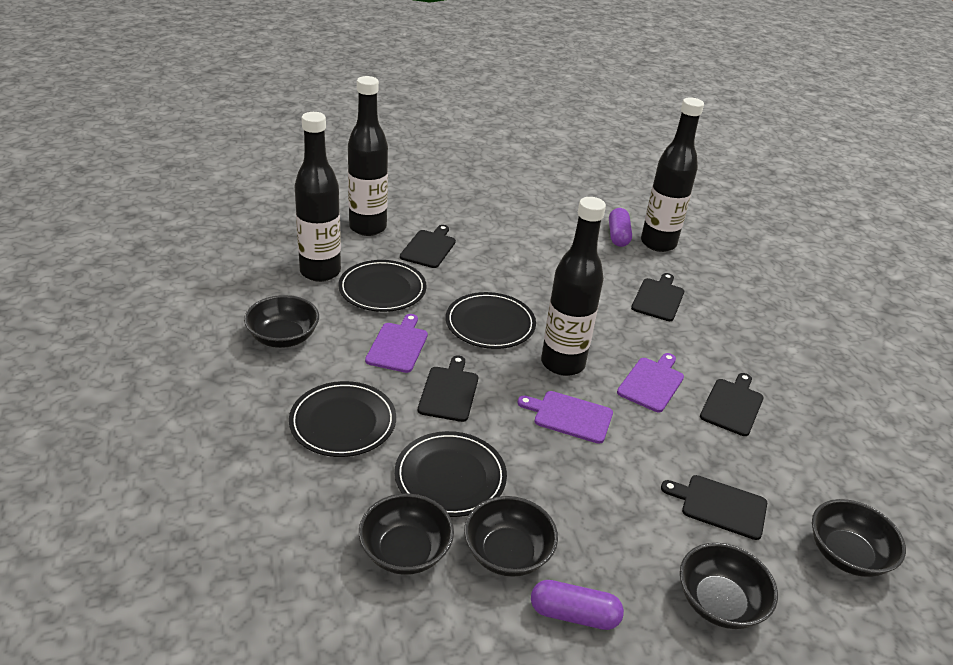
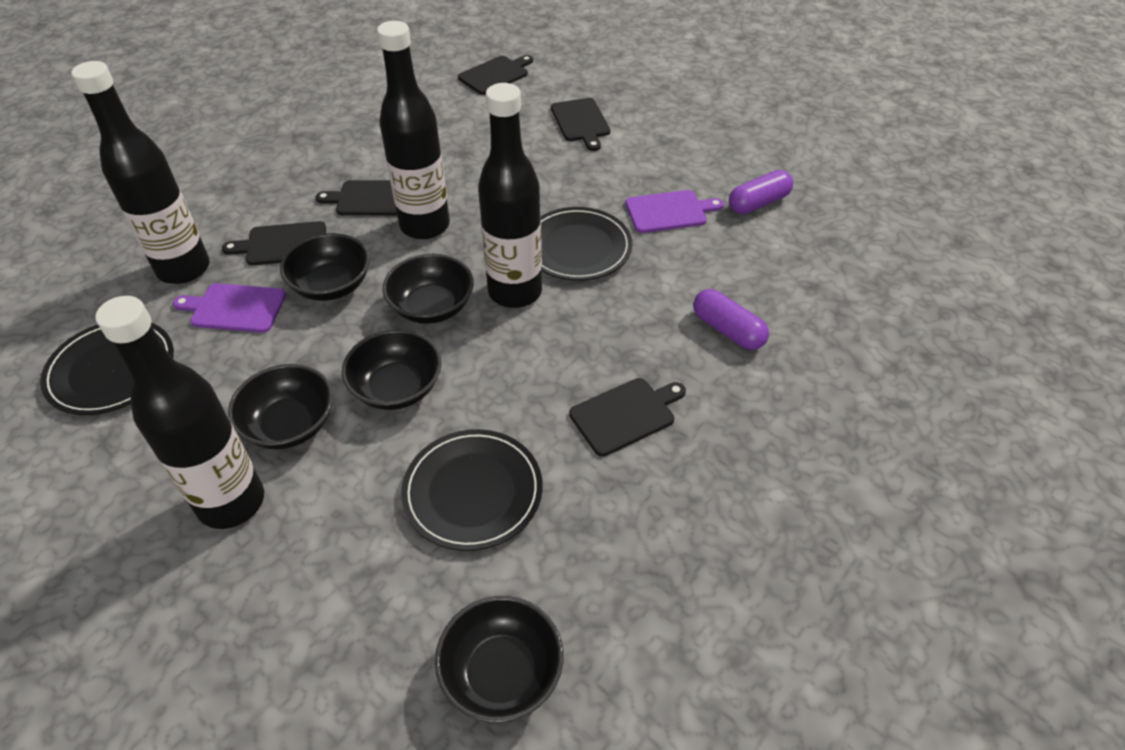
black plate: [289,381,396,457] [338,260,427,312] [395,431,507,517] [446,292,536,349] = 4 -> [40,323,174,415] [401,429,543,551] [541,207,632,281] = 3
purple cutting board: [365,314,428,373] [517,391,613,444] [617,353,684,412] = 3 -> [173,283,286,333] [625,190,724,233] = 2

